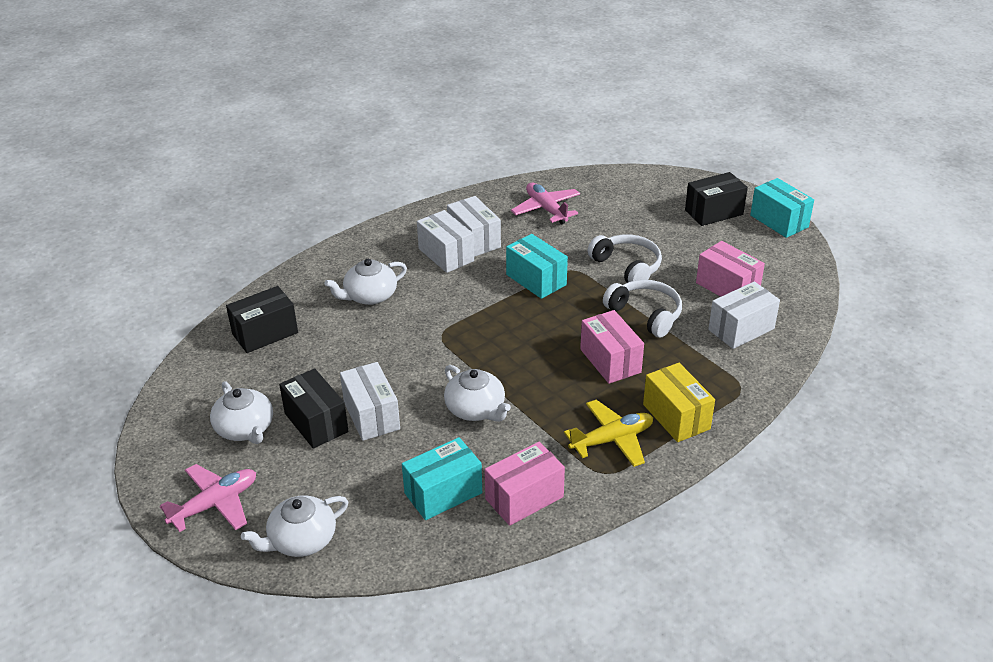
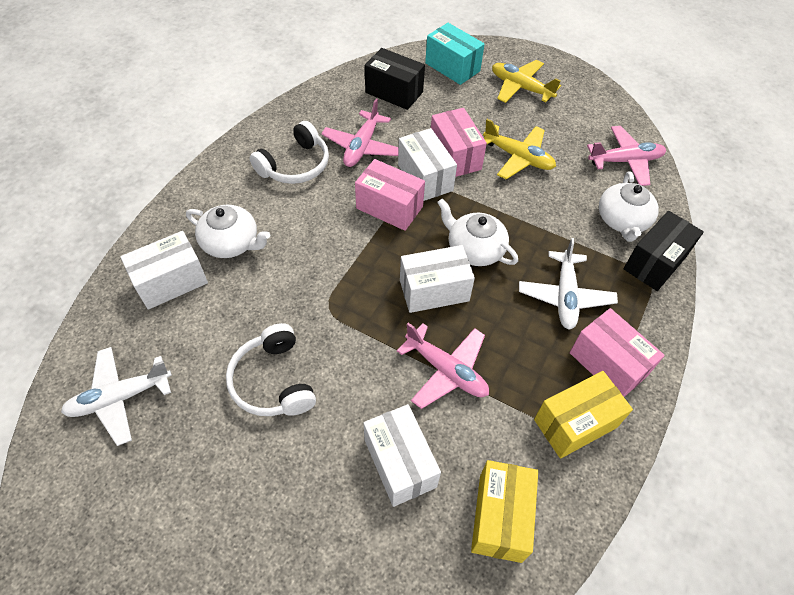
black box: [226,286,298,353] [279,368,348,448] [685,172,748,226] = 3 -> [365,48,425,110] [623,211,704,291] = 2
pink plane: [160,464,256,532] [511,183,580,224] = 2 -> [321,98,399,167] [397,323,489,409] [587,126,666,186] = 3
turquoise box: [402,437,482,520] [506,234,568,299] [750,178,814,238] = 3 -> [425,23,485,85] = 1
white plane: none = 0 -> [61,347,172,446] [519,238,618,330] = 2
white teapot: [210,381,273,444] [241,495,348,557] [324,259,407,305] [444,365,511,422] = 4 -> [186,205,270,258] [437,199,518,266] [599,171,659,242] = 3
yellow box: [643,363,715,442] = 1 -> [471,460,538,563] [534,371,633,459] = 2
yellow plane: [564,400,653,467] = 1 -> [483,119,556,179] [492,60,561,103] = 2

